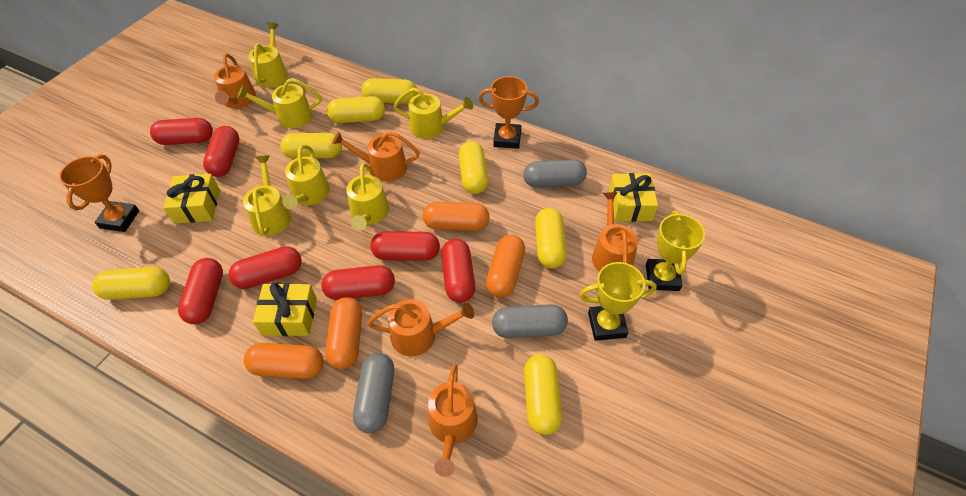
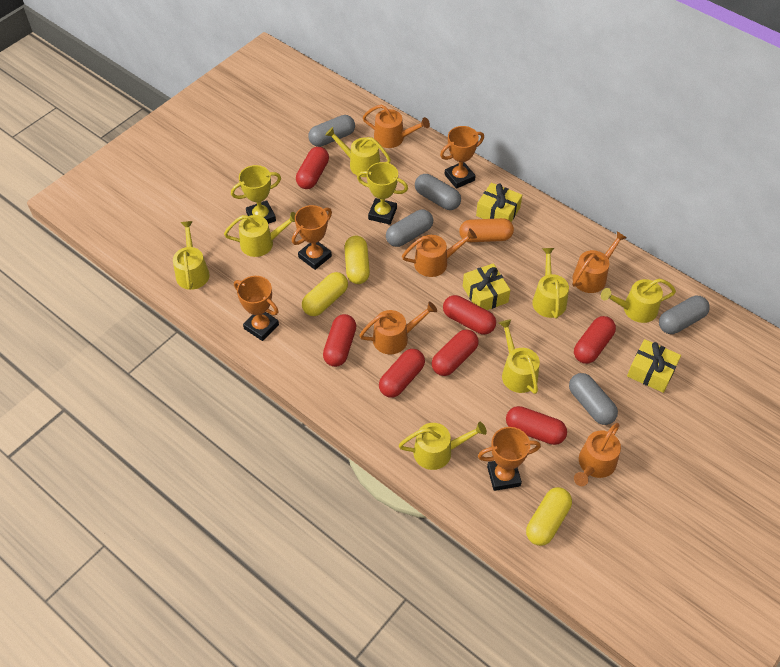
grey capsule: [353,353,394,433] [492,304,568,338] [523,159,587,188] = 3 -> [308,115,355,147] [386,210,433,247] [415,174,461,210] [569,373,618,425] [659,296,710,334] = 5
orange capsule: [244,343,324,379] [325,297,362,369] [423,202,490,231] [486,235,525,297] = 4 -> [459,218,514,242] = 1
orange trophy: [59,154,139,232] [478,76,539,149] = 2 -> [234,276,279,341] [292,205,332,270] [440,126,484,189] [478,427,541,491] = 4
yellow capsule: [92,267,170,300] [280,133,342,159] [327,96,385,123] [361,78,417,104] [459,141,488,194] [524,354,562,435] [535,208,567,269] = 7 -> [302,272,348,316] [344,236,370,284] [526,487,572,546] = 3
yellow watering can: [237,78,322,128] [243,155,291,236] [248,22,288,88] [282,145,330,209] [346,163,389,231] [394,88,473,139] = 6 -> [173,221,210,290] [224,212,296,257] [325,127,391,177] [399,422,487,470] [499,320,540,394] [532,248,569,319] [601,279,676,323] = 7

